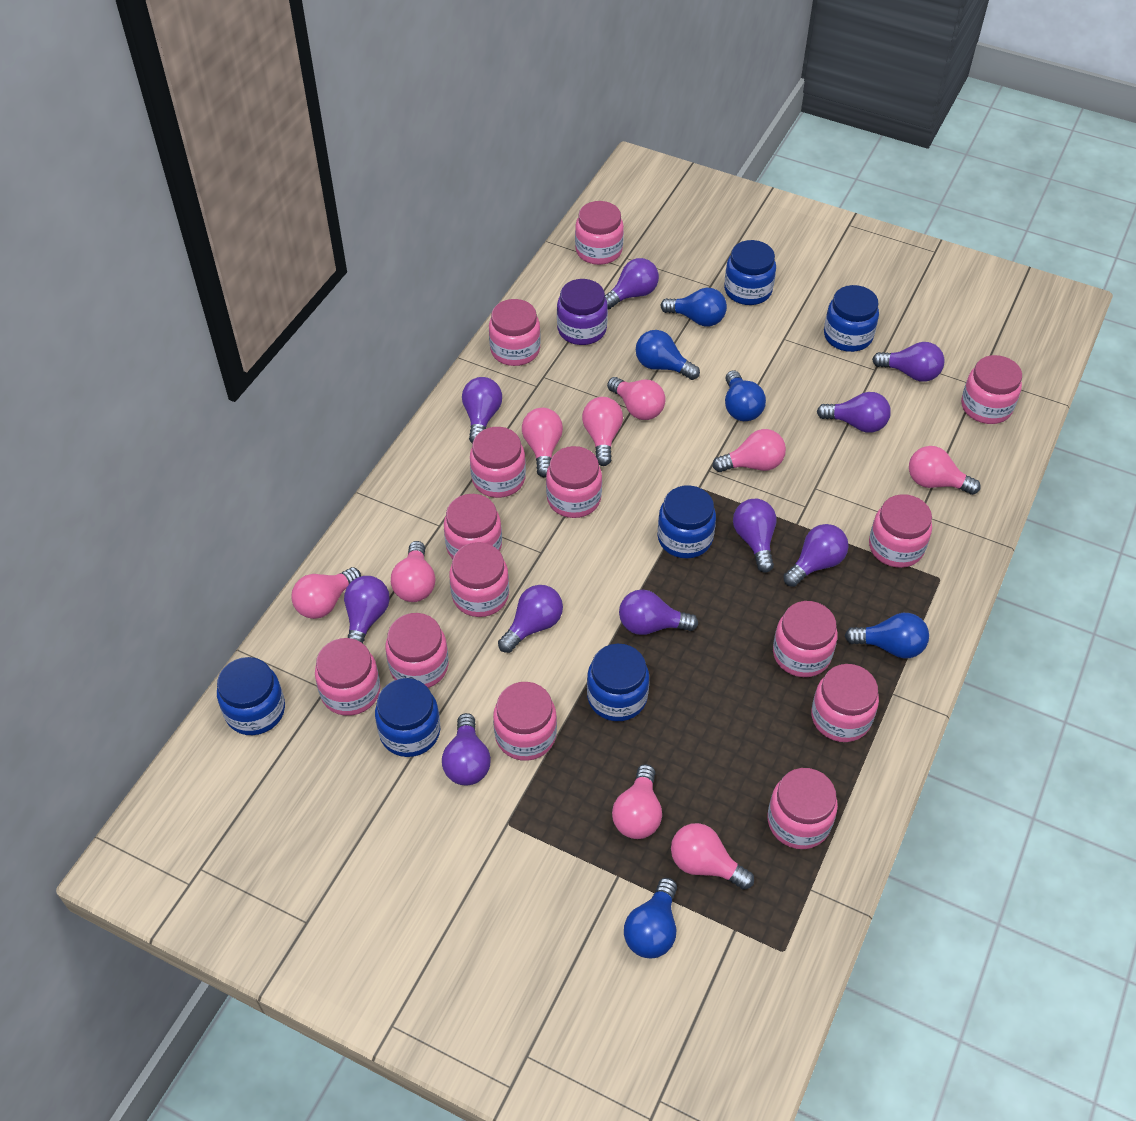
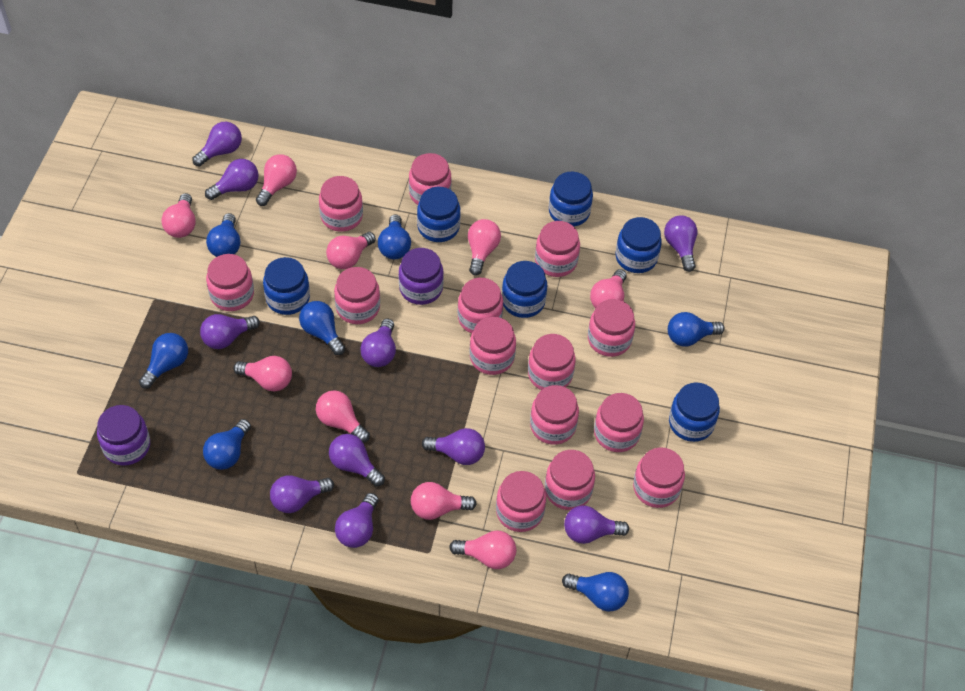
blue light bulb: [624,878,677,958] [636,330,700,380] [660,288,727,326] [725,370,766,421] [845,613,929,658] = 5 -> [139,333,188,389] [203,419,251,470] [206,213,241,257] [299,301,345,355] [378,214,411,259] [562,572,629,612] [668,312,725,347] = 7
purple jar: [557,279,608,345] = 1 -> [97,405,150,466] [399,248,444,305] = 2

